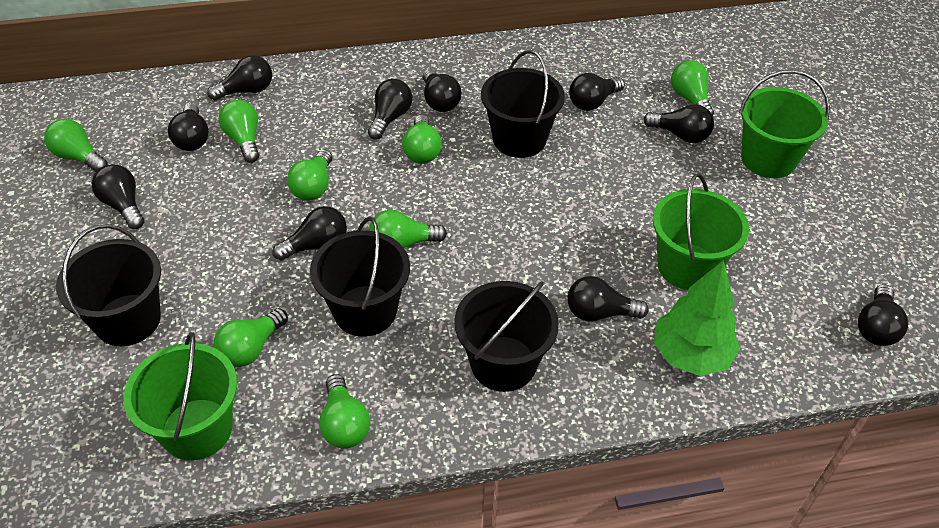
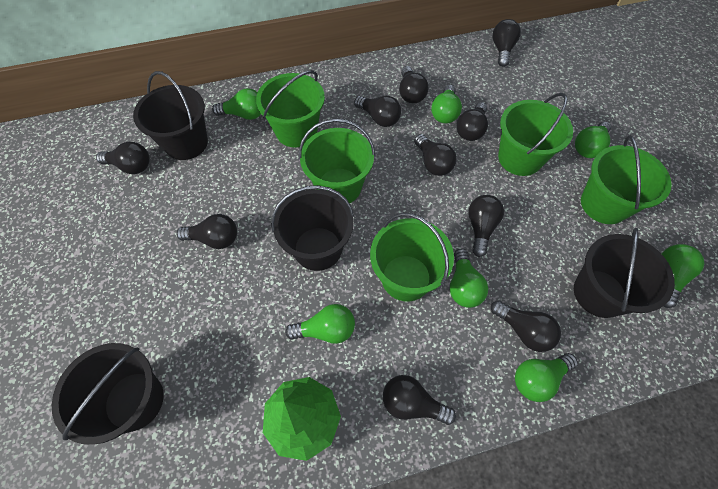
green bucket: [123,332,237,460] [653,173,749,290] [739,70,830,178] = 3 -> [256,70,325,148] [299,118,375,203] [370,213,454,302] [498,93,573,176] [581,135,672,224] = 5
green light bulb: [44,119,108,172] [214,308,288,367] [219,100,259,163] [287,150,332,201] [319,374,370,448] [369,210,447,248] [402,115,442,164] [671,60,714,116] = 8 -> [212,88,261,120] [285,304,355,344] [431,85,462,123] [450,248,488,308] [515,353,578,402] [575,122,611,158] [662,244,704,308] = 7

